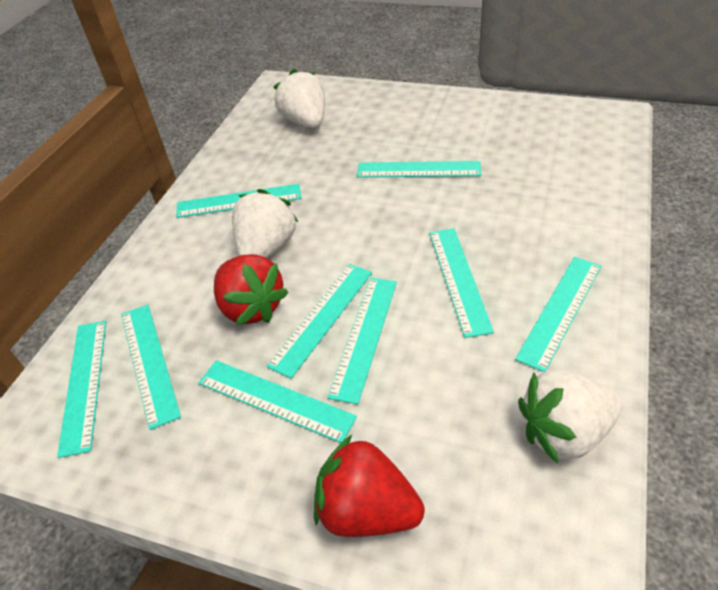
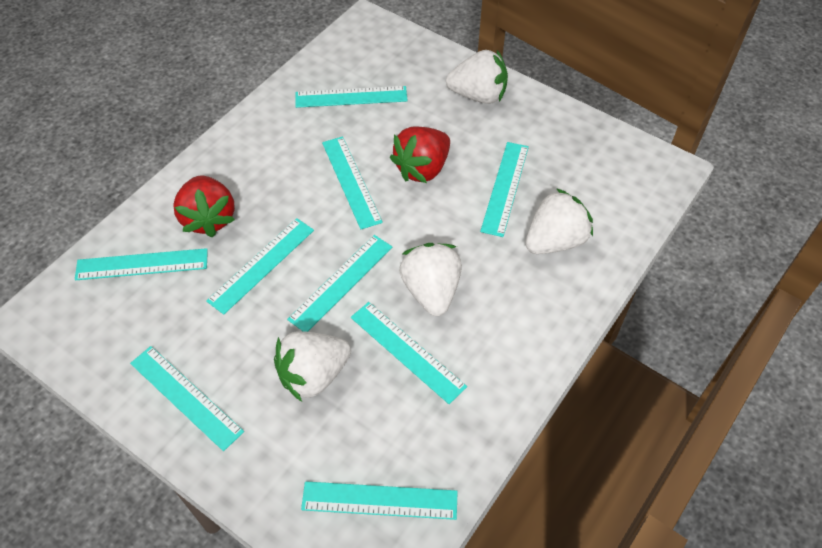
white strawberry: [232,189,298,258] [273,69,325,128] [518,369,623,464] = 3 -> [274,331,351,402] [399,243,462,316] [446,50,508,104] [525,188,593,254] = 4

